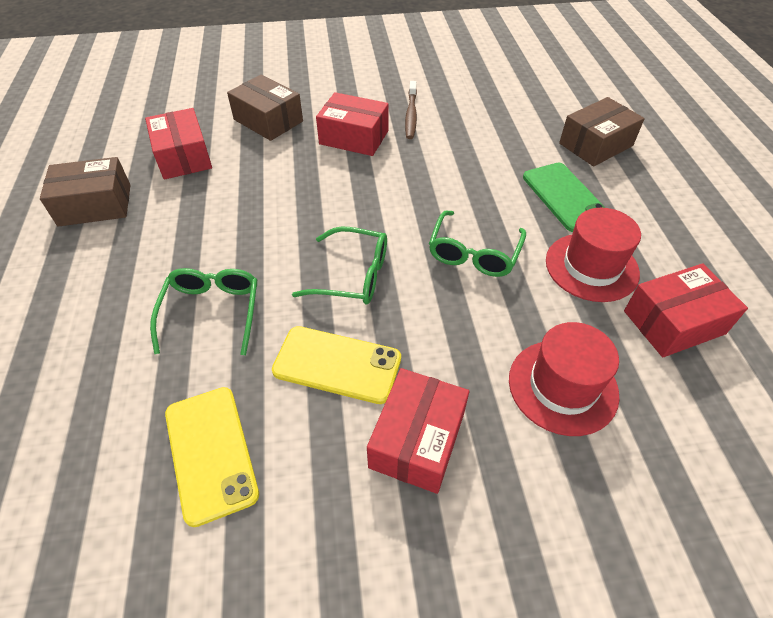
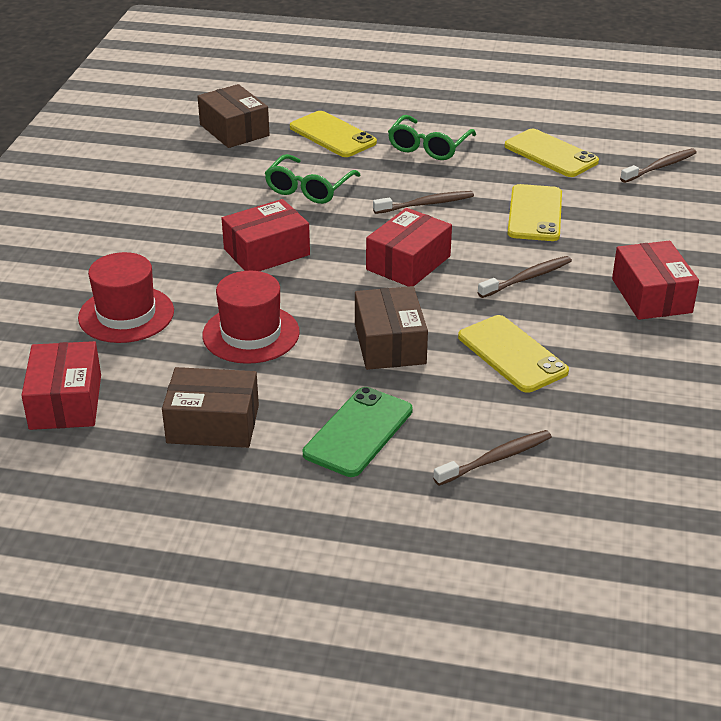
brown toothbrush: [405,81,417,139] = 1 -> [373,191,474,214] [433,430,552,486] [477,256,572,298] [620,149,697,183] = 4
green glasses: [150,268,257,355] [292,226,387,305] [429,211,526,277] = 3 -> [265,154,360,204] [388,115,476,160] = 2
yellow phone: [165,387,259,527] [272,326,401,404] = 2 -> [290,111,377,157] [458,315,569,393] [504,129,599,177] [507,184,562,241] = 4

